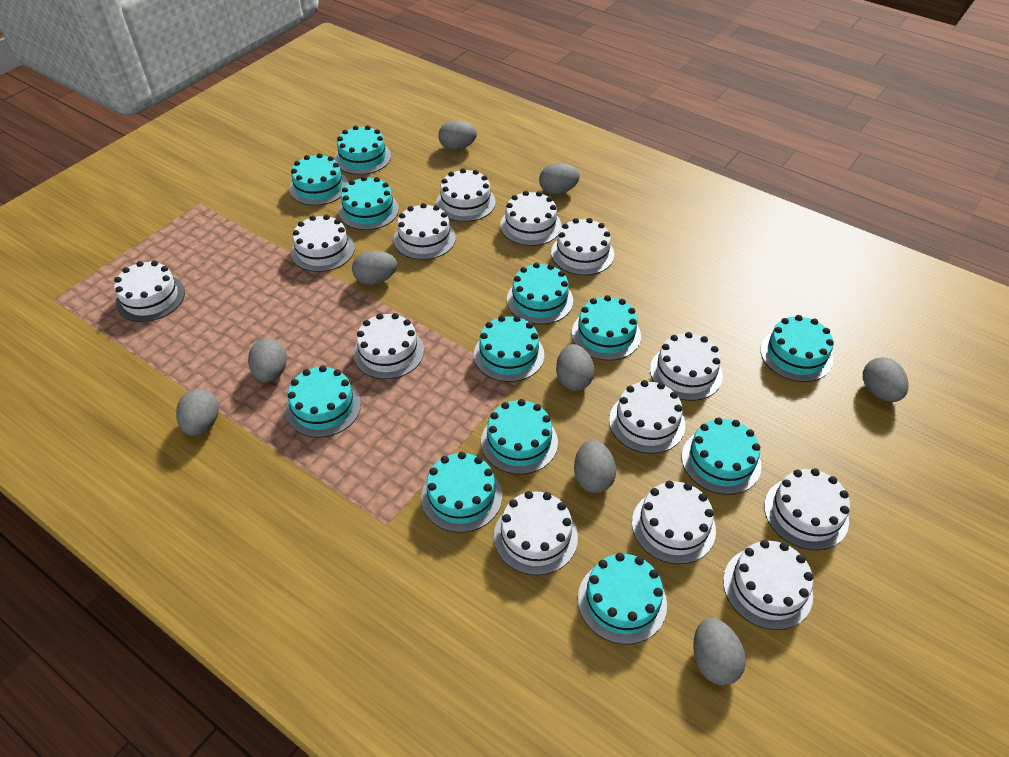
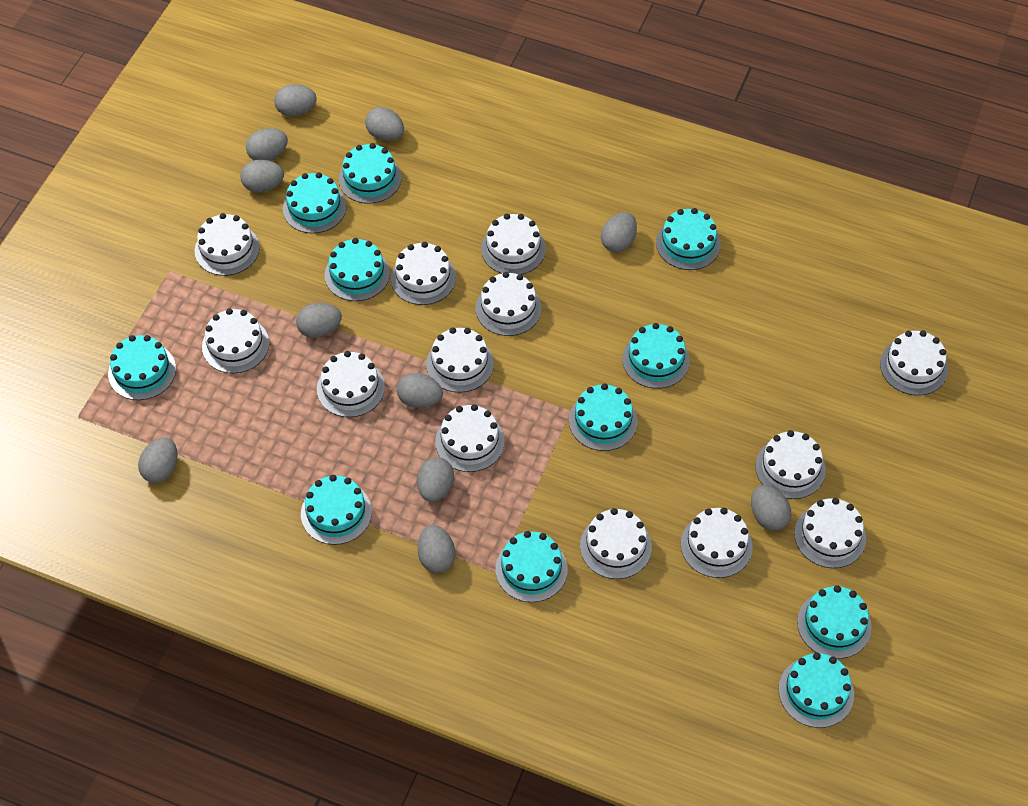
grey egg: [176,389,219,436] [248,338,287,382] [352,251,397,285] [438,120,477,150] [539,163,580,195] [556,344,594,391] [574,440,616,493] [693,618,746,686] [863,357,908,402] = 9 -> [138,438,178,483] [240,160,284,193] [246,128,288,161] [274,84,317,117] [296,303,342,338] [365,107,404,141] [397,373,443,408] [417,457,454,502] [418,525,455,573] [601,212,637,252] [751,485,791,531] = 11
turquoise cake: [286,365,361,438] [289,153,348,206] [335,125,391,175] [339,176,399,230] [421,452,502,533] [474,316,544,382] [481,399,558,475] [507,262,573,325] [572,295,641,361] [578,553,667,644] [682,418,761,495] [760,315,834,382] = 12 -> [108,335,176,400] [283,172,346,233] [301,475,372,545] [325,238,390,301] [339,143,402,204] [495,531,568,602] [569,383,638,451] [622,323,690,389] [656,208,721,270] [779,652,854,728] [797,585,871,659] = 11

